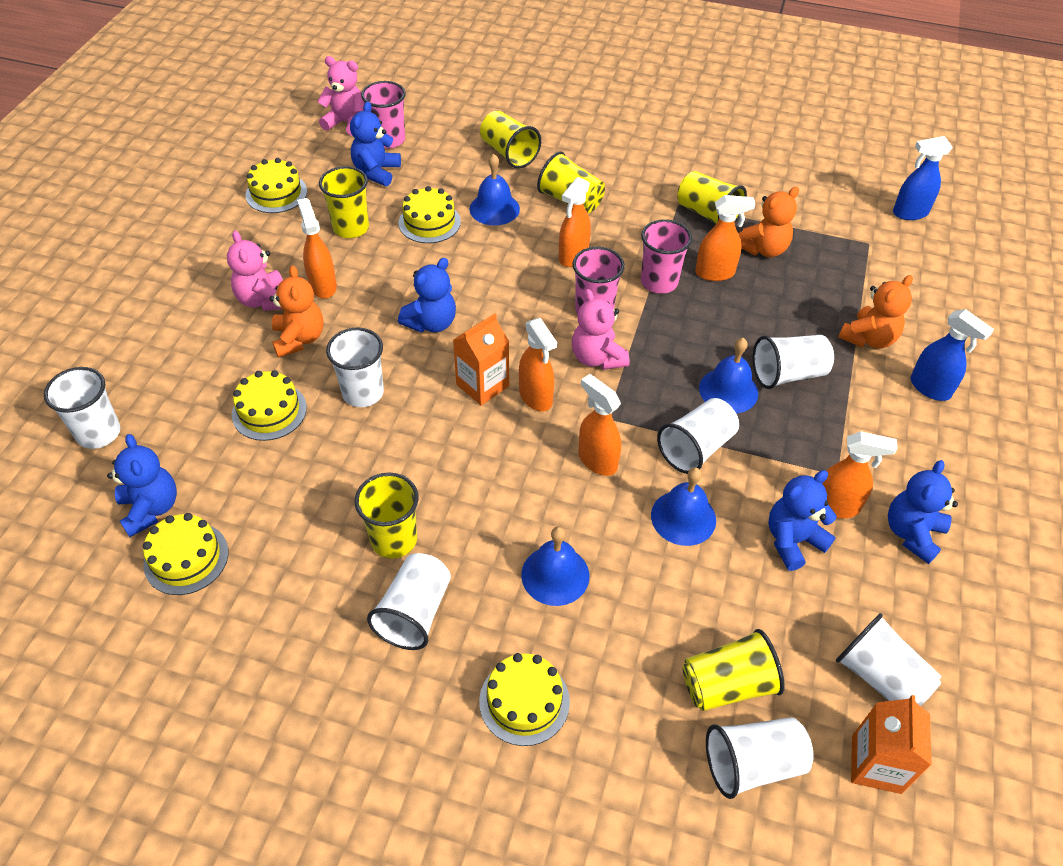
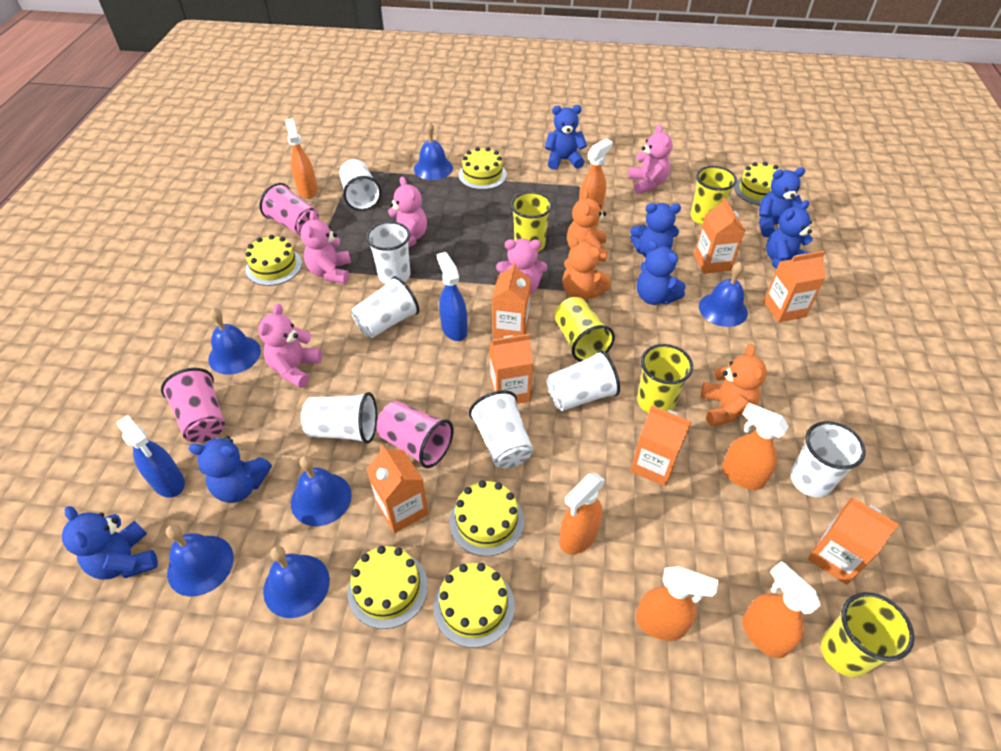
blue bell: [469,154,520,226] [521,526,589,606] [651,467,716,546] [699,338,758,414] = 4 -> [166,524,234,597] [208,308,261,375] [263,546,330,618] [291,456,352,526] [414,121,453,180] [699,262,748,327] = 6
blue teddy bear: [107,434,177,537] [350,101,401,186] [398,258,456,332] [768,470,837,571] [888,460,958,564] = 5 -> [62,506,158,579] [188,436,272,503] [545,105,587,170] [630,203,681,258] [637,240,686,305] [759,167,805,237] [766,200,813,269] = 7
orange carton: [453,313,509,405] [851,695,932,794] = 2 -> [366,445,429,533] [489,334,533,404] [492,262,531,338] [630,406,691,487] [694,198,745,274] [763,251,826,322] [808,497,899,585] = 7
pink teddy bear: [227,231,283,311] [317,56,365,136] [572,289,629,370] = 3 -> [258,304,322,388] [301,210,351,284] [388,176,427,247] [496,239,547,294] [628,124,673,194] = 5
yellow cake: [143,513,228,595] [232,370,307,441] [246,158,307,213] [398,186,461,243] [479,653,570,746] = 5 -> [245,235,302,286] [348,546,428,629] [433,563,515,648] [450,480,524,556] [459,147,507,190] [734,162,779,205] = 6
yellow cup: [319,166,369,238] [355,472,419,559] [480,111,541,168] [537,151,605,214] [677,171,747,224] [683,629,785,711] = 6 -> [511,192,552,252] [554,297,615,362] [637,344,693,414] [690,166,737,225] [821,592,914,677] = 5

